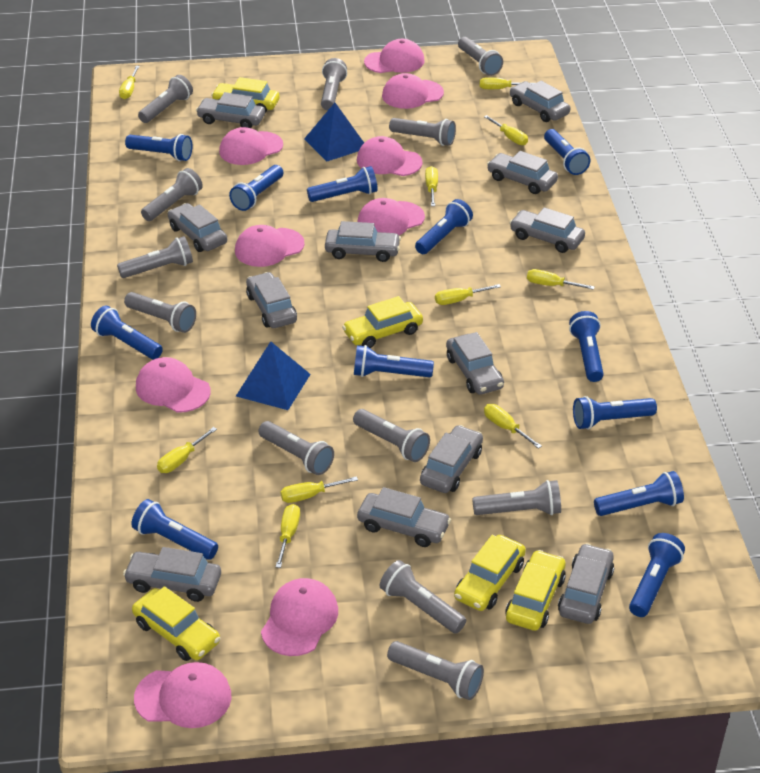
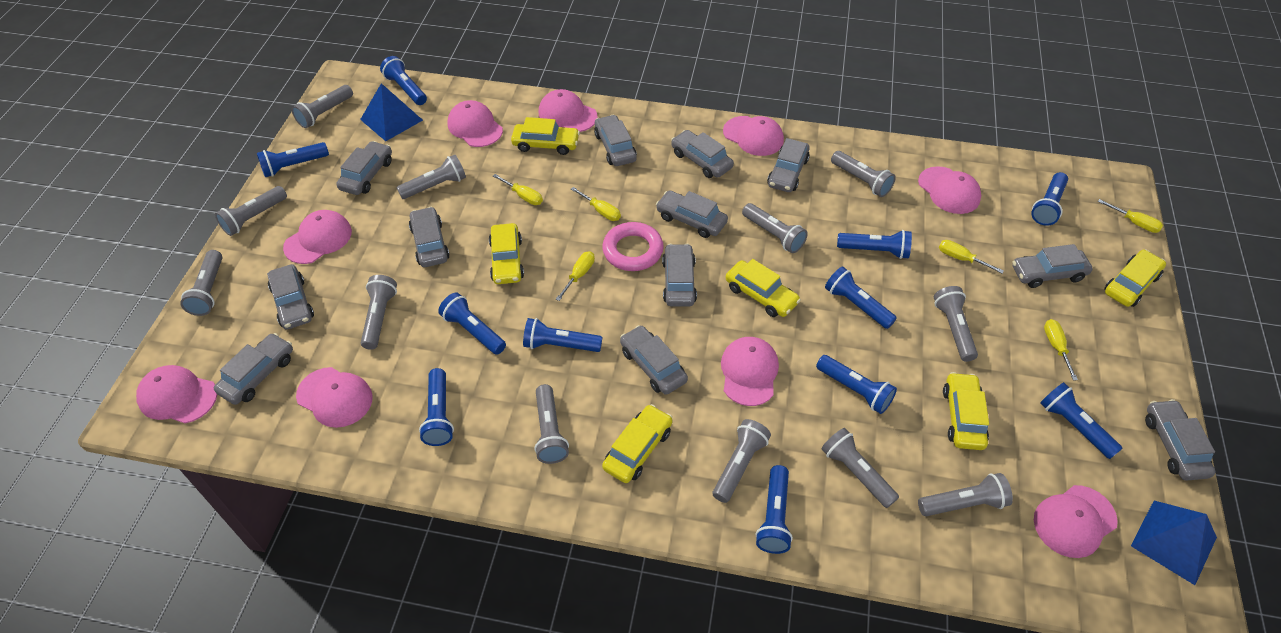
blue flashlight: [91,306,163,360] [125,134,192,161] [131,499,218,560] [229,165,284,211] [307,166,378,202] [354,345,434,377] [415,199,473,254] [544,129,591,175] [569,311,604,382] [573,396,657,430] [594,471,684,516] [629,533,685,617] = 12 -> [257,142,329,177] [380,56,427,105] [419,368,454,446] [438,293,506,355] [523,318,602,352] [756,465,793,554] [816,355,897,414] [825,267,897,329] [837,230,912,259] [1031,172,1068,226] [1040,382,1123,459] = 11
pink ring: none = 0 -> [602,222,664,271] = 1
yellow car: [132,586,220,661] [211,77,279,113] [342,296,423,348] [454,535,526,611] [505,550,566,631] = 5 -> [489,223,524,284] [511,117,580,155] [602,404,672,483] [725,259,801,317] [943,372,989,450] [1104,249,1166,307] = 6
yellow screwdriver: [119,66,140,99] [157,427,217,473] [276,504,300,568] [281,476,358,503] [425,166,438,206] [435,284,501,305] [480,77,535,89] [484,115,528,145] [484,404,542,449] [527,269,595,290] = 10 -> [493,174,543,205] [556,251,595,301] [571,187,621,221] [939,240,1004,273] [1044,319,1078,381] [1098,199,1163,233] = 6

